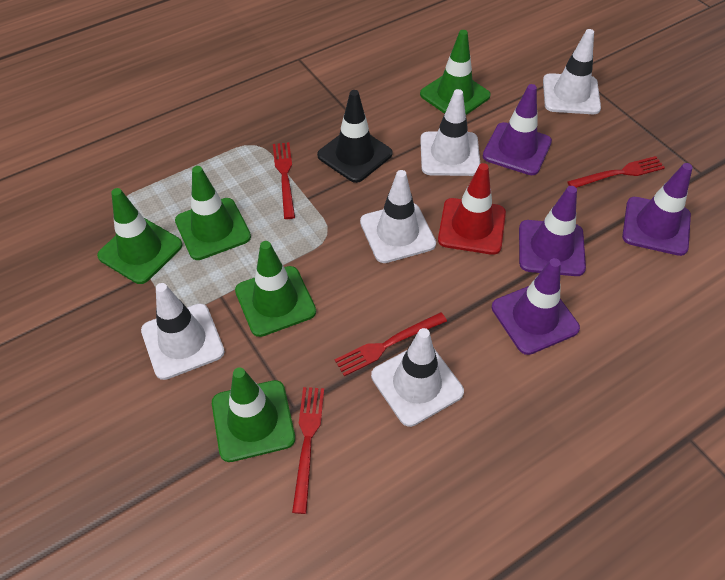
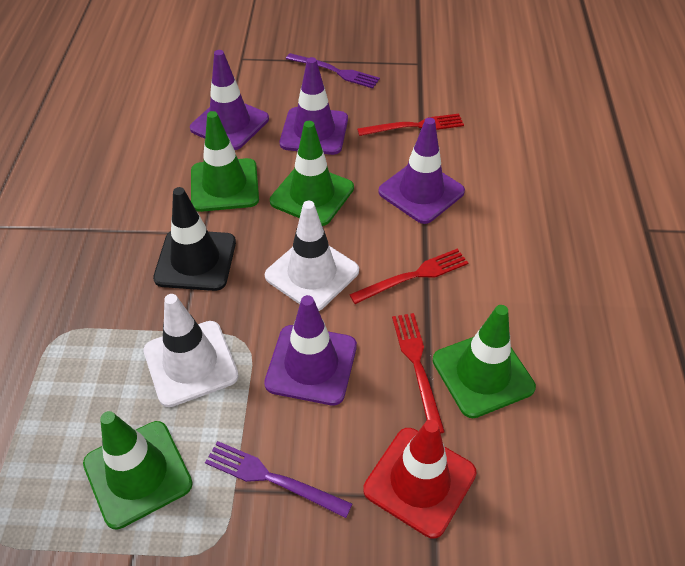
green traffic cone: [97,188,183,284] [175,166,251,260] [212,367,295,462] [235,241,316,337] [420,30,491,115] = 5 -> [83,411,193,530] [191,111,259,212] [270,121,354,226] [433,305,536,418] = 4
purple fork: none = 0 -> [205,441,352,518] [286,53,380,89] = 2
red fork: [273,142,295,219] [292,387,324,514] [334,312,447,376] [567,156,665,188] = 4 -> [349,249,468,304] [357,114,464,136] [392,313,445,433] = 3
white traffic cone: [141,283,225,380] [360,170,436,263] [371,328,464,427] [420,89,480,176] [543,29,601,114] = 5 -> [143,294,239,407] [265,201,359,311] = 2

